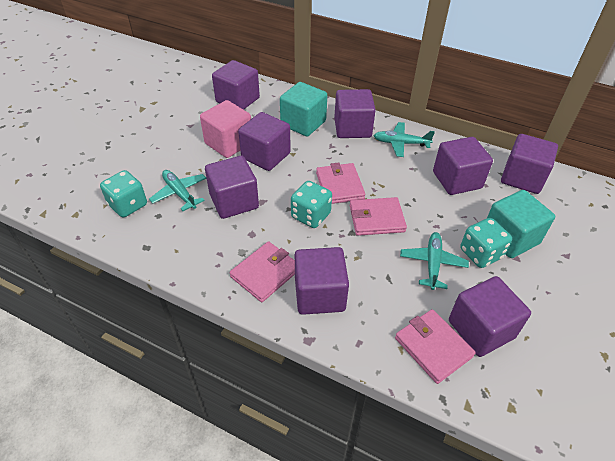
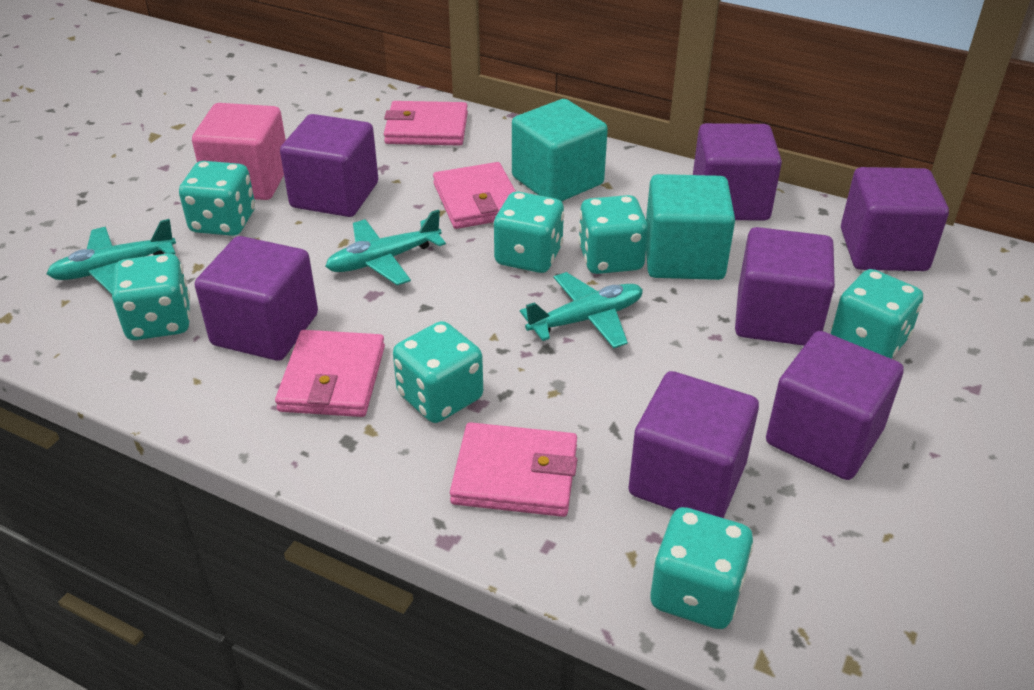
purple cube: [205,156,259,219] [212,60,260,110] [238,112,291,171] [295,247,349,315] [334,89,376,138] [433,137,493,195] [449,276,531,357] [501,134,558,194] = 8 -> [195,236,318,361] [280,114,378,217] [628,371,759,518] [693,123,782,221] [735,227,835,346] [766,331,904,480] [841,167,949,271] = 7
turquoise dice: [100,170,147,218] [291,181,332,228] [461,218,512,268] = 3 -> [112,253,190,340] [179,161,255,236] [393,321,483,423] [493,191,564,273] [578,195,648,274] [651,507,753,629] [831,269,923,359] = 7

